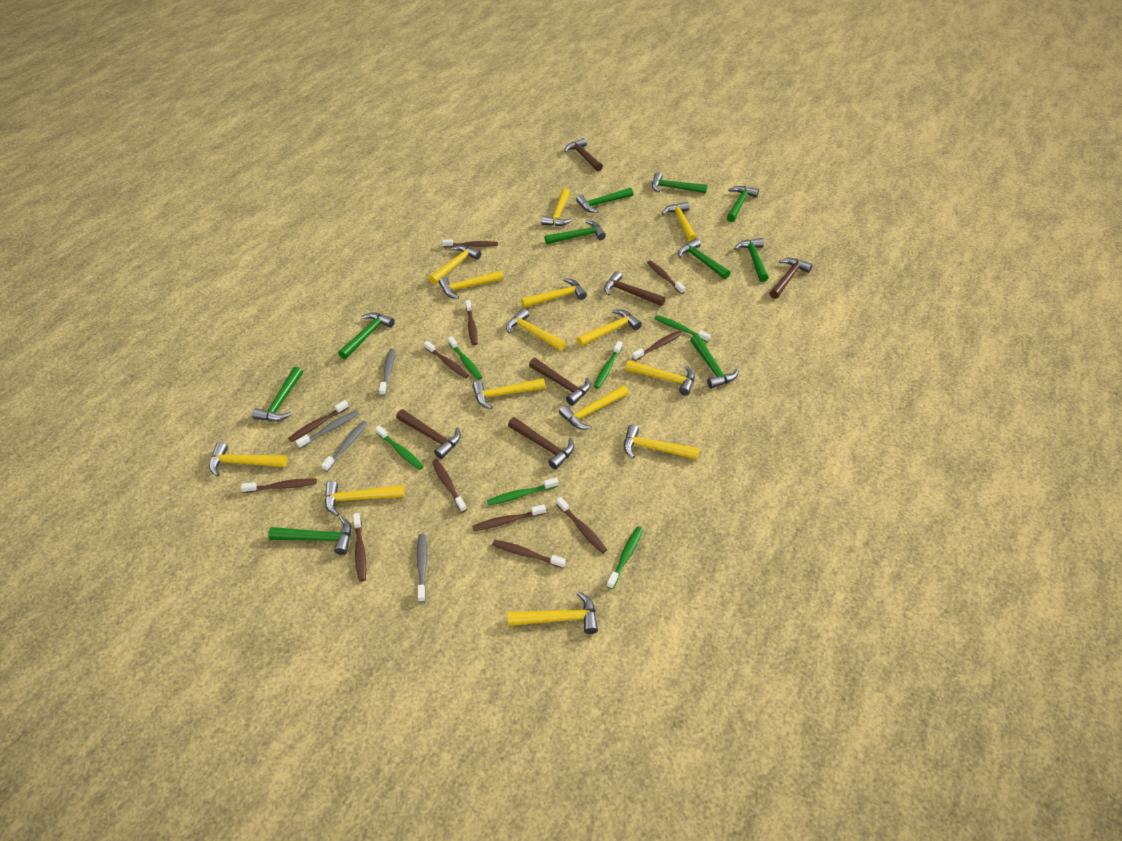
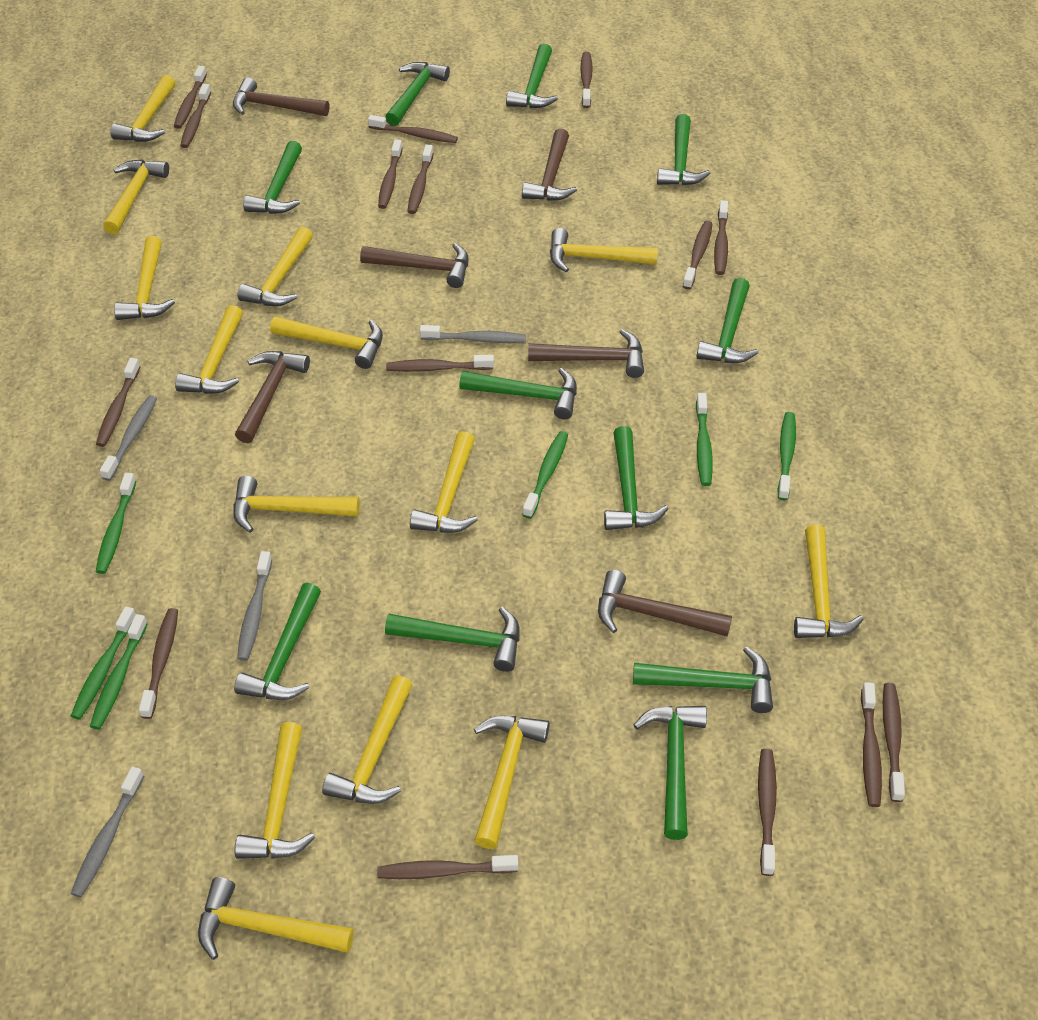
brown toothbrush: [241,479,317,493] [288,400,349,442] [353,513,366,582] [424,341,469,378] [432,459,467,513] [442,239,498,248] [466,300,478,345] [472,504,546,531] [492,540,566,569] [556,497,607,554] [632,331,682,361] [647,260,685,294] = 12 -> [96,358,140,447] [139,608,178,719] [174,66,207,129] [180,84,211,148] [368,115,458,143] [377,855,518,879] [378,139,403,209] [386,355,494,372] [408,144,434,214] [580,52,593,108] [683,221,712,289] [714,200,728,275] [758,749,777,876] [861,682,882,807] [883,683,905,802] = 15
green hammer: [252,366,303,421] [268,516,351,555] [338,313,395,359] [545,220,606,244] [576,188,633,213] [652,172,707,193] [678,238,730,279] [690,335,739,389] [727,186,759,222] [734,238,769,282] = 10 -> [234,583,321,700] [243,141,302,214] [385,62,450,126] [385,607,520,672] [459,368,577,419] [506,44,558,109] [604,426,668,530] [633,646,773,713] [634,706,707,840] [657,114,711,186] [696,278,758,363] = 11

